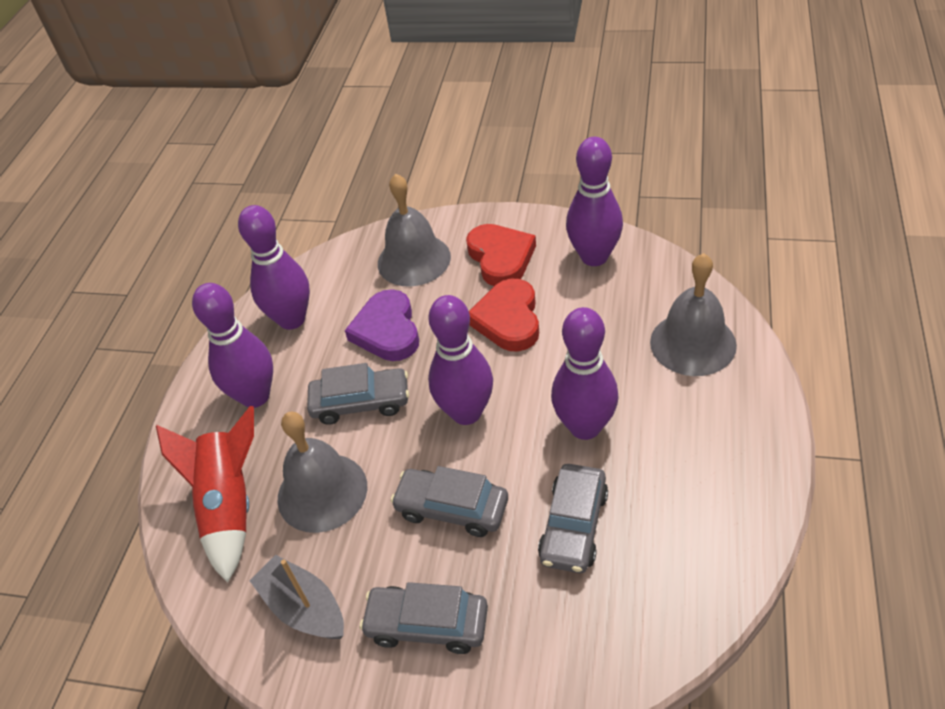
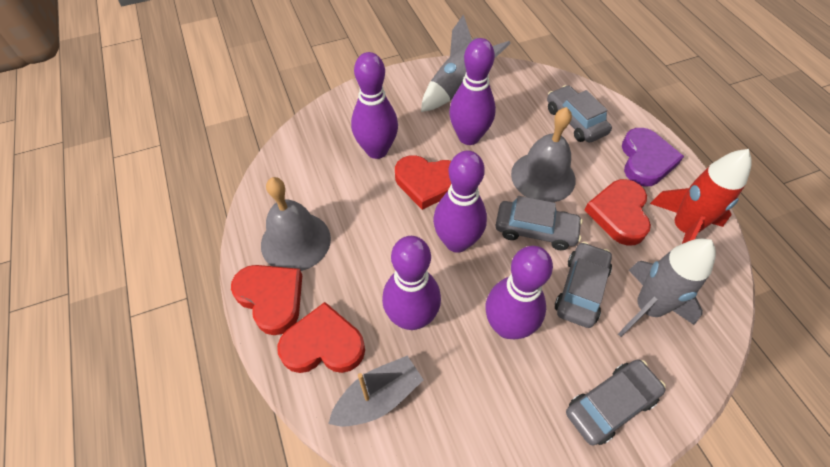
grey bell: [277,412,367,533] [378,174,451,287] [650,253,737,376] = 3 -> [261,177,331,271] [511,107,576,202] = 2
grey rocket: none = 0 -> [421,14,511,112] [618,239,716,337] = 2
red heart: [466,224,536,286] [469,279,539,352] = 2 -> [231,265,302,335] [277,302,365,373] [395,155,451,210] [584,179,651,246] = 4

